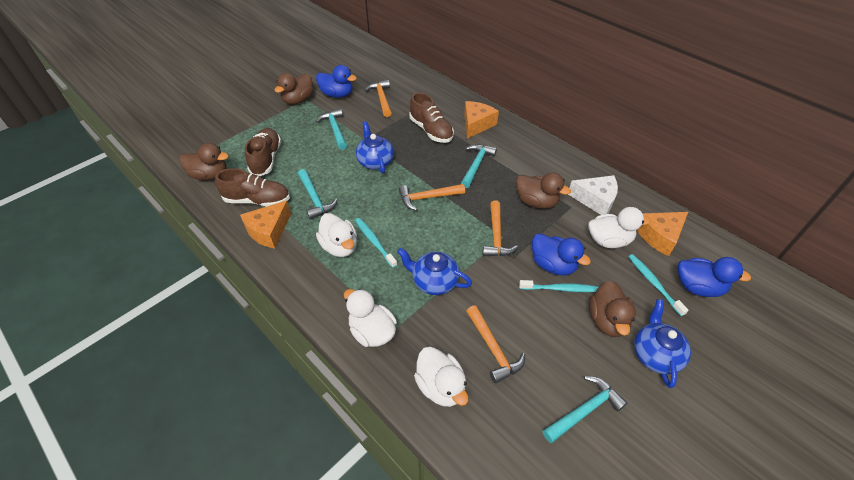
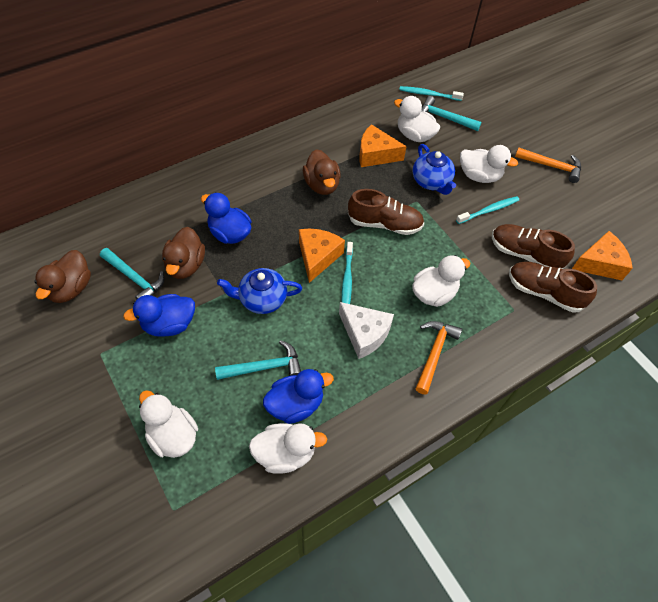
blue teapot: [356,121,394,173] [397,248,472,295] [634,299,691,388] = 3 -> [217,268,302,314] [413,144,456,195] = 2
brown duck: [179,143,229,180] [274,73,313,105] [516,172,571,209] [589,281,636,337] = 4 -> [34,250,91,303] [162,227,205,279] [303,149,341,195] = 3
orange hammer: [365,80,392,117] [399,184,465,211] [466,305,525,384] [483,201,518,256] = 4 -> [415,321,462,394] [515,147,581,183] = 2
turquoise hammer: [298,169,337,220] [316,108,347,150] [461,144,497,188] [543,376,627,443] = 4 -> [100,248,165,300] [215,340,301,380] [421,96,482,131] = 3
white duck: [316,213,357,257] [344,289,397,347] [414,347,469,407] [589,207,651,248] = 4 -> [139,390,198,458] [249,423,327,474] [394,96,440,142] [412,255,471,307] [460,145,518,183] = 5

